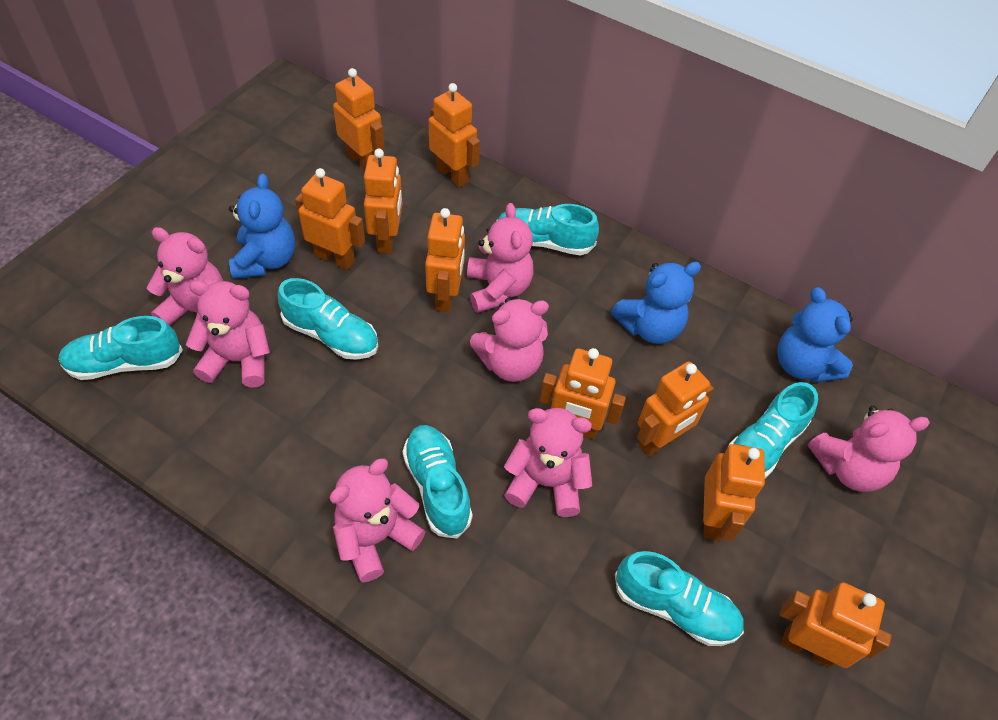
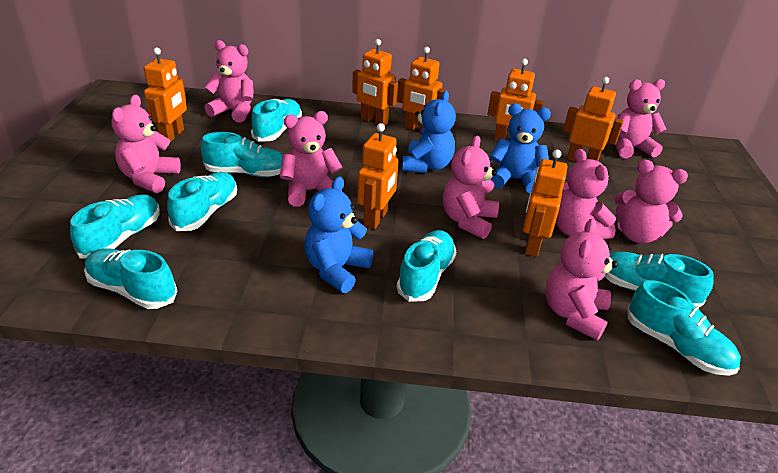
orange robot: [295,168,365,270] [333,68,385,171] [364,149,403,254] [425,208,465,312] [428,83,480,187] [539,348,626,439] [637,362,714,456] [703,444,765,541] [780,582,892,668] = 9 -> [144,47,187,142] [352,39,398,125] [357,123,398,229] [397,47,447,133] [487,59,543,142] [523,150,567,257] [563,77,624,162] = 7
pink teddy bear: [147,227,223,326] [186,281,270,388] [329,459,426,582] [467,203,533,313] [470,298,549,382] [504,408,592,517] [808,406,930,492] = 7 -> [111,95,181,193] [204,40,253,123] [280,111,342,207] [443,136,499,239] [545,219,618,340] [556,149,616,239] [614,160,688,244] [615,79,666,159] = 8
turquoise shoe: [59,316,183,380] [278,278,378,360] [402,425,473,539] [497,204,599,255] [615,551,744,646] [728,382,818,479] = 6 -> [70,194,160,258] [84,249,178,309] [167,172,237,231] [201,132,283,177] [251,99,302,142] [396,230,456,302] [604,252,714,307] [628,280,741,376] = 8

